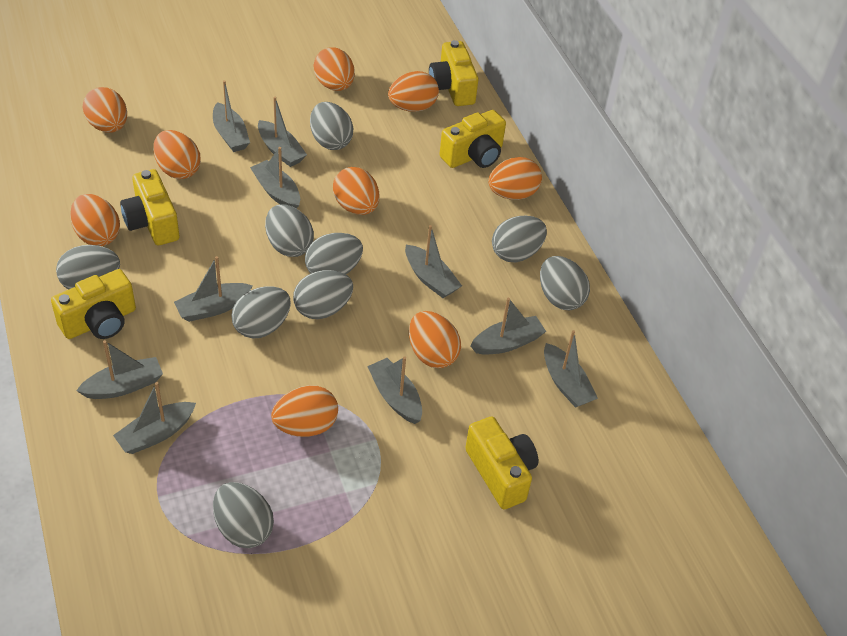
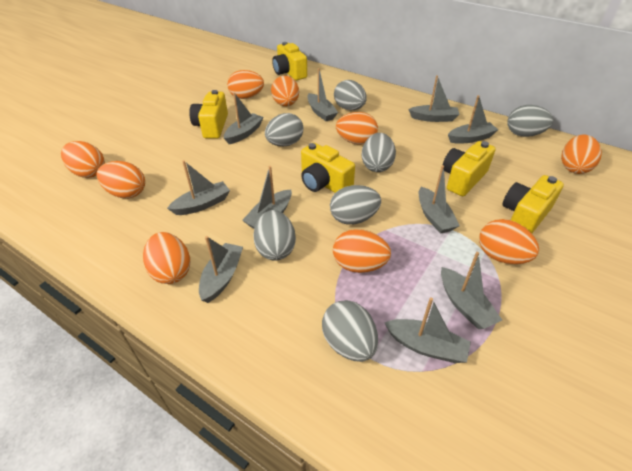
grey egg: [56,245,120,289] [213,482,274,548] [231,286,291,339] [265,204,314,257] [293,270,353,319] [305,233,363,274] [310,102,353,150] [492,216,547,262] [540,256,590,310] = 9 -> [253,210,296,261] [265,113,303,146] [322,300,378,362] [330,185,381,225] [334,80,367,110] [361,133,396,172] [507,105,553,137] = 7

